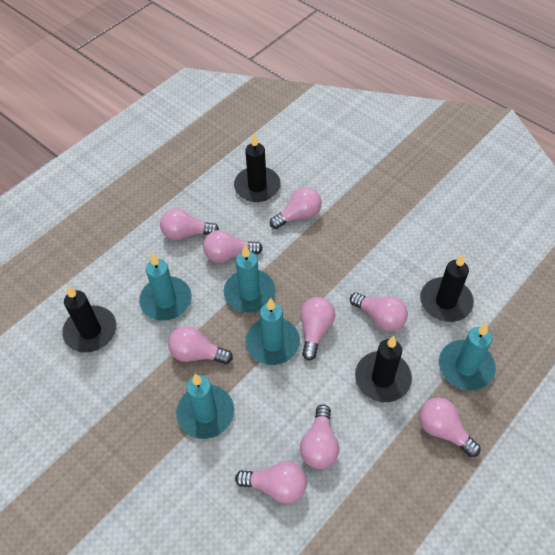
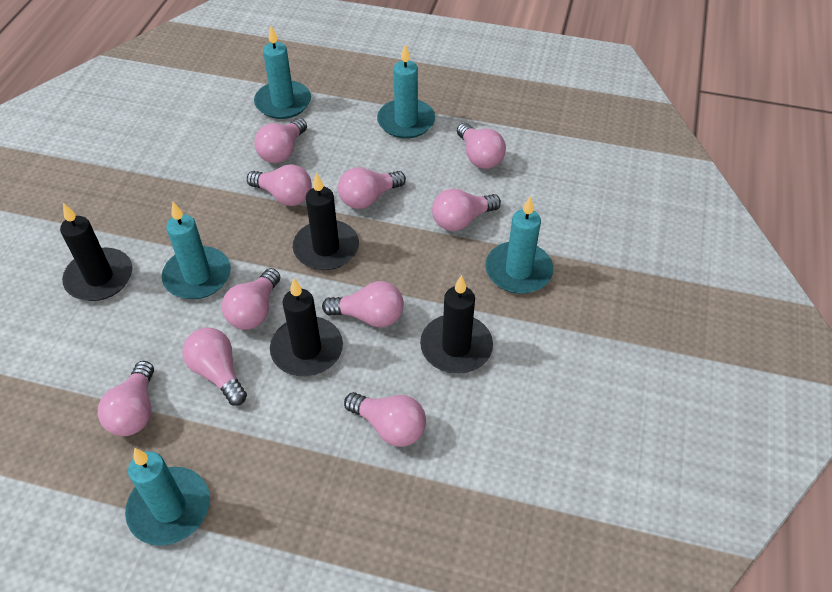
pink light bulb: [160,208,219,240] [168,326,233,364] [203,230,263,263] [235,461,307,503] [270,187,322,229] [300,297,335,360] [300,404,339,469] [350,293,408,332] [419,398,481,457] = 9 -> [98,361,154,436] [182,328,247,406] [222,268,280,330] [247,164,312,206] [254,118,307,163] [322,281,404,328] [338,167,406,209] [344,392,426,447] [432,189,501,231] [457,123,506,169] = 10

